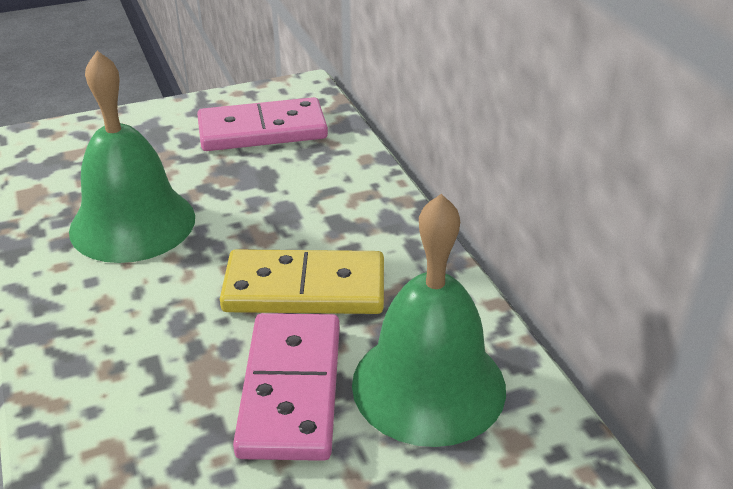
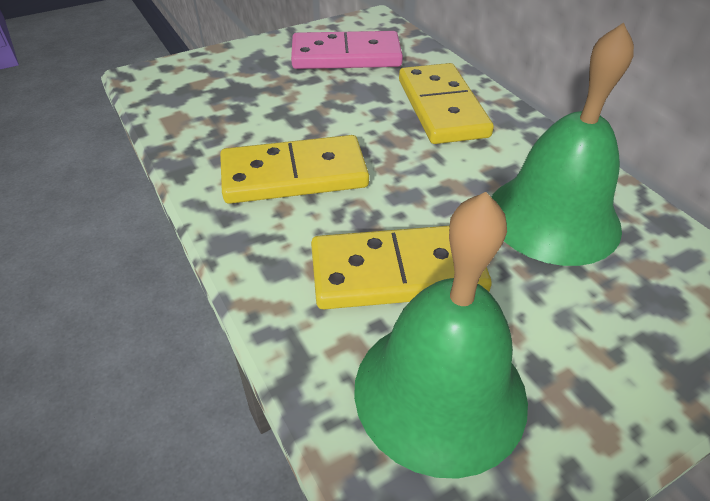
pink domino: [197,97,328,151] [233,313,340,461] = 2 -> [291,31,403,69] = 1
yellow domino: [220,249,384,314] = 1 -> [220,135,369,204] [311,226,492,309] [399,63,494,144] = 3

